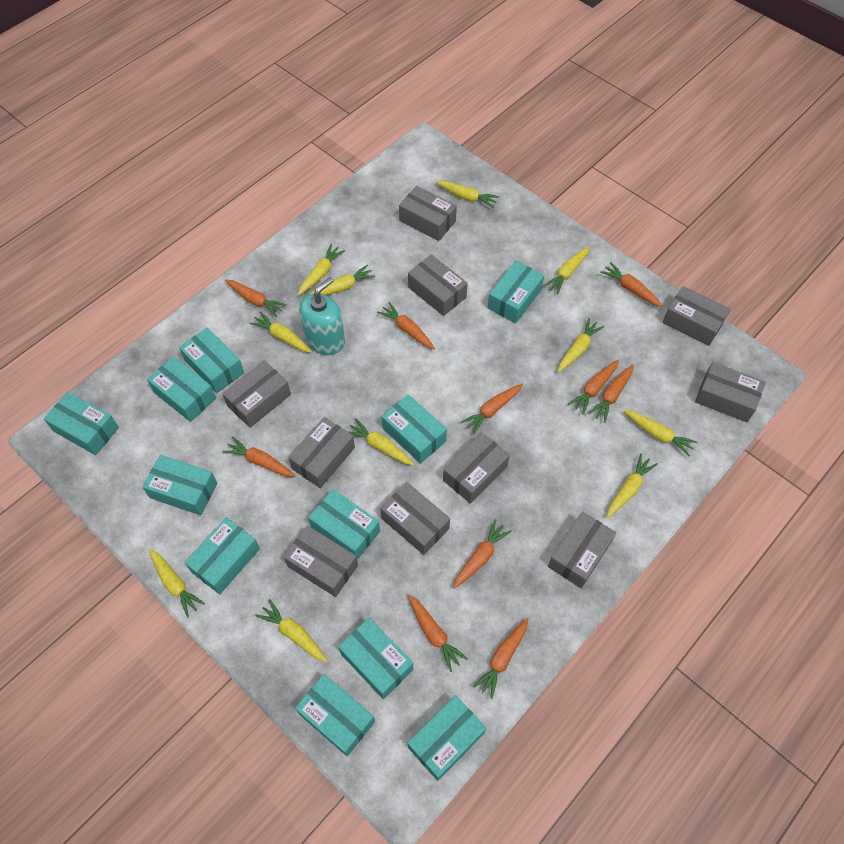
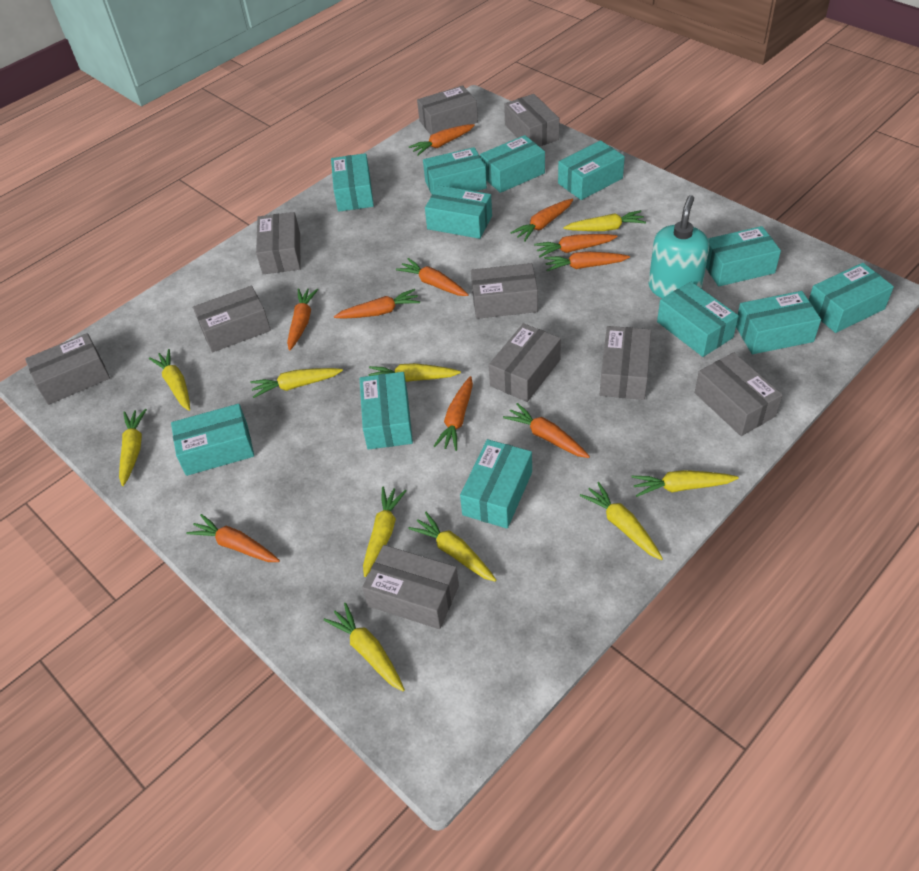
turquoise box: [44,392,119,455] [142,455,217,515] [147,356,216,422] [179,327,244,393] [185,517,260,594] [295,674,375,756] [308,489,380,560] [338,618,413,699] [382,394,447,464] [408,695,486,781] [488,261,544,323] = 11 -> [171,404,254,476] [331,153,374,212] [360,372,413,450] [423,147,487,194] [425,185,492,239] [460,439,532,529] [480,135,545,193] [558,140,625,200] [657,281,738,357] [706,226,781,287] [736,291,821,354] [809,263,894,333] = 12
yellow carrot: [149,548,205,618] [249,311,312,353] [255,599,328,662] [298,244,345,295] [309,264,375,295] [349,418,414,466] [436,181,499,208] [543,246,590,294] [558,318,604,373] [607,454,658,518] [624,410,698,456] = 11 -> [119,409,147,486] [149,349,190,411] [250,368,343,398] [324,603,405,691] [363,487,406,577] [368,363,461,382] [408,512,496,582] [563,210,646,231] [580,482,663,560] [631,470,738,497] = 10

